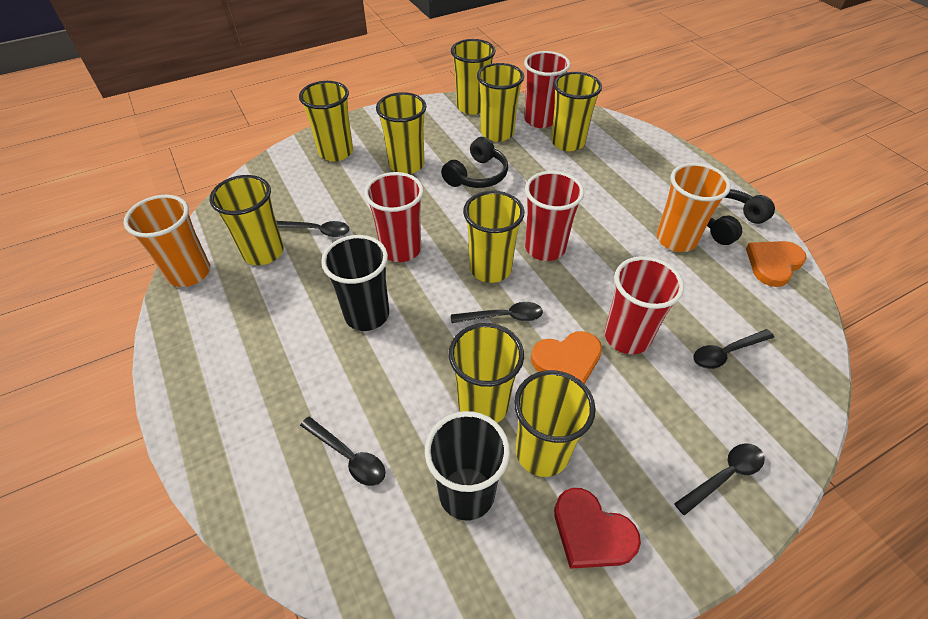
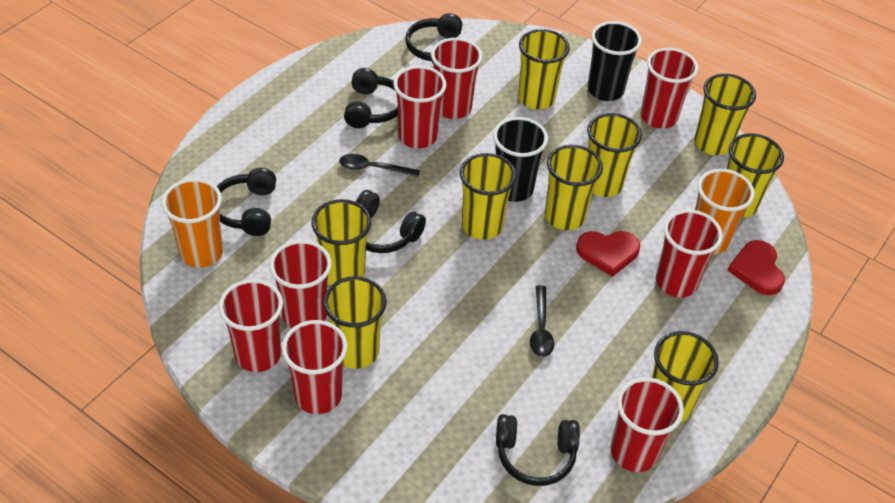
black headphones: [441,137,508,188] [707,189,775,245] = 2 -> [217,168,276,236] [344,68,398,128] [356,190,426,253] [406,13,462,64] [496,414,580,486] = 5
black spoon: [276,221,350,237] [300,416,385,486] [451,302,543,323] [674,443,765,516] [694,329,774,369] = 5 -> [339,154,420,177] [530,285,554,357] = 2
orange heart: [531,331,602,384] [746,241,807,287] = 2 -> none = 0
red cup: [364,172,424,262] [524,51,570,128] [525,171,584,261] [605,256,684,354] = 4 -> [219,279,283,372] [269,240,331,328] [282,320,347,414] [393,66,446,148] [431,38,482,119] [610,377,684,472] [641,48,698,128] [656,209,723,298] = 8
red heart: [554,488,641,569] = 1 -> [576,231,640,277] [727,240,785,295] = 2

